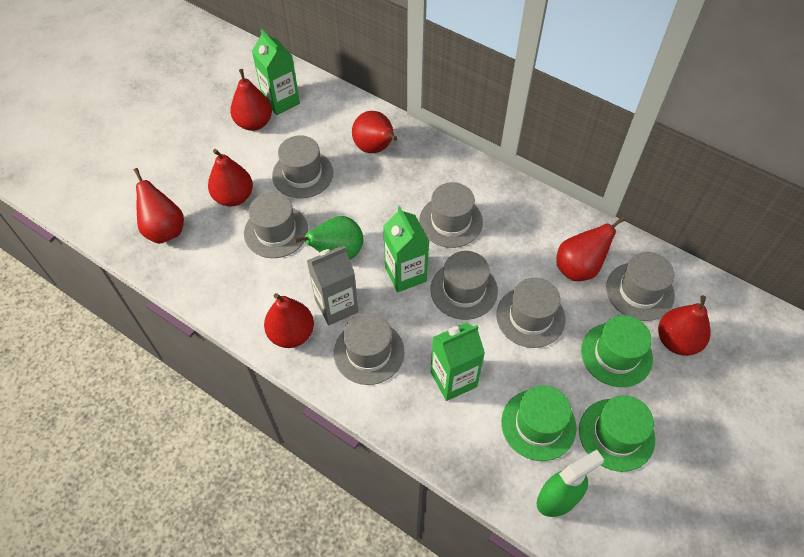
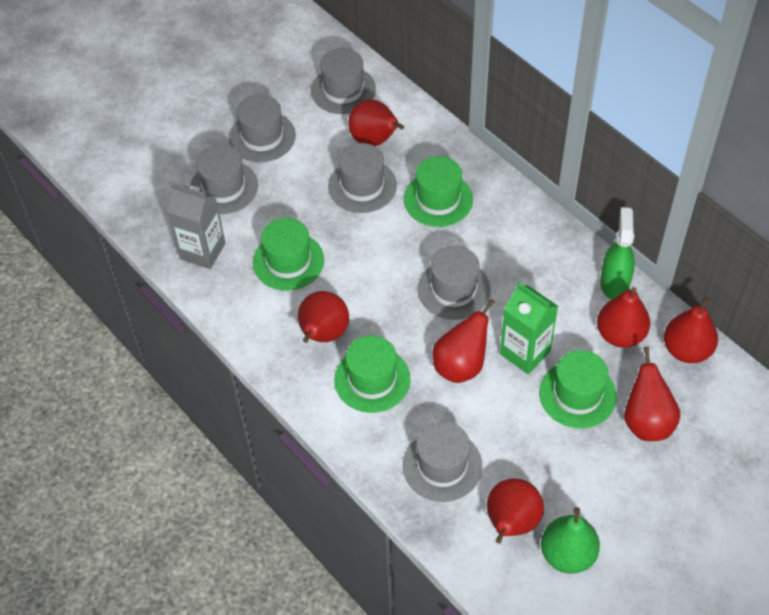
green carton: [252,29,300,115] [383,206,429,292] [431,322,485,401] = 3 -> [500,282,558,374] = 1
green hat: [501,385,577,461] [579,395,655,472] [581,315,653,387] = 3 -> [253,218,324,291] [334,335,410,413] [404,156,473,227] [539,350,617,428] = 4
grey hat: [244,192,308,258] [272,135,333,198] [334,313,404,385] [419,182,483,248] [430,251,498,320] [496,278,565,348] [606,252,675,321] = 7 -> [190,144,258,214] [229,94,296,162] [311,48,376,114] [328,143,397,213] [403,421,482,502] [418,246,491,320] = 6

